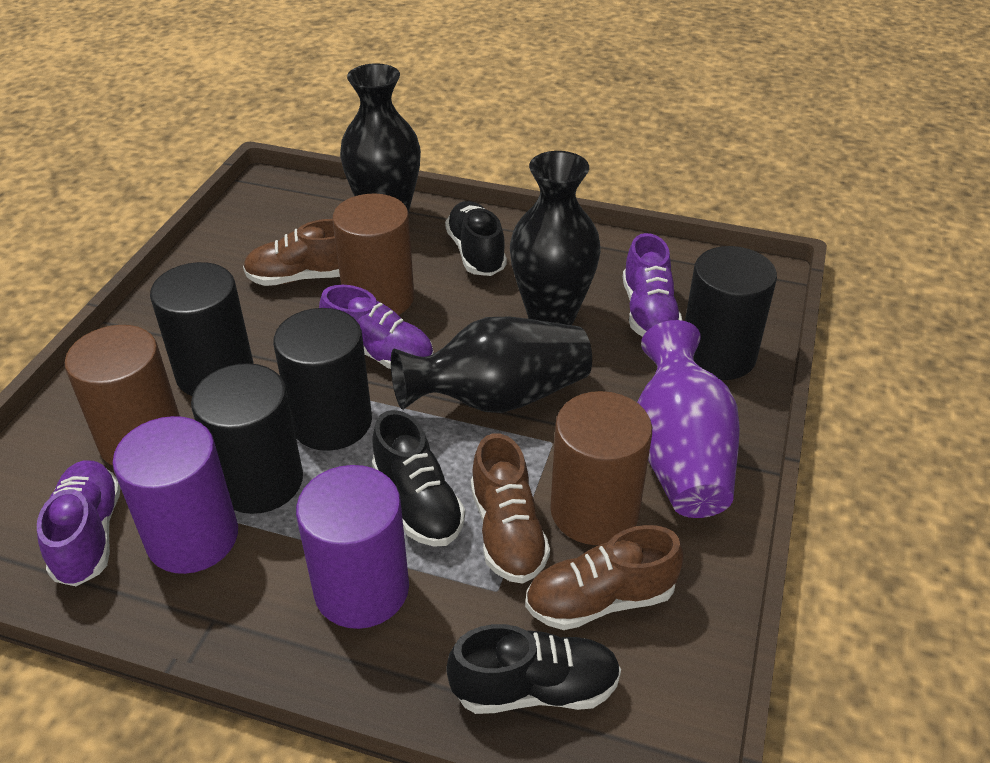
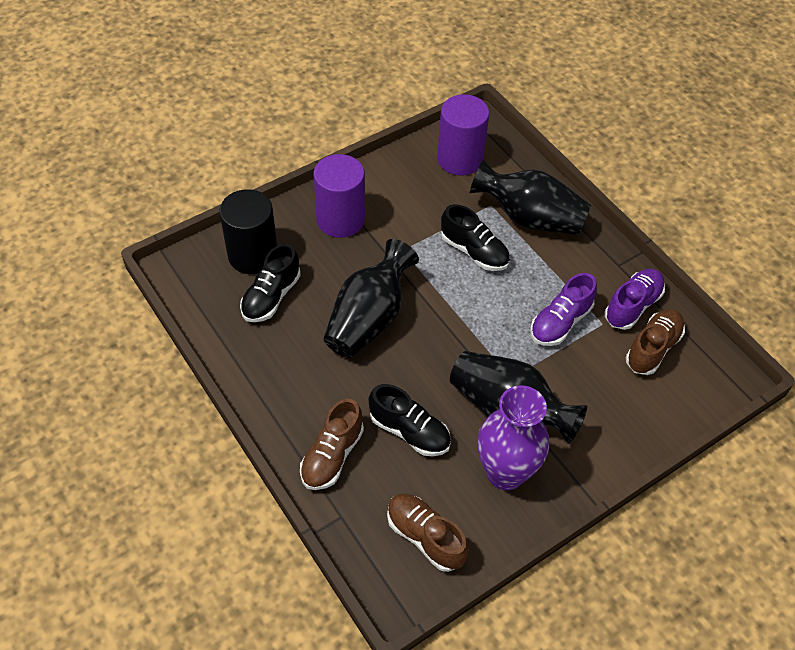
black cylinder: [150,262,254,396] [191,363,303,514] [273,308,372,451] [685,246,777,380] = 4 -> [219,189,277,274] = 1
brown cylinder: [65,325,180,466] [332,193,414,315] [550,391,652,545] = 3 -> none = 0
purple shoe: [37,460,120,586] [319,285,434,369] [623,233,682,337] = 3 -> [530,273,597,346] [605,269,665,330] = 2

